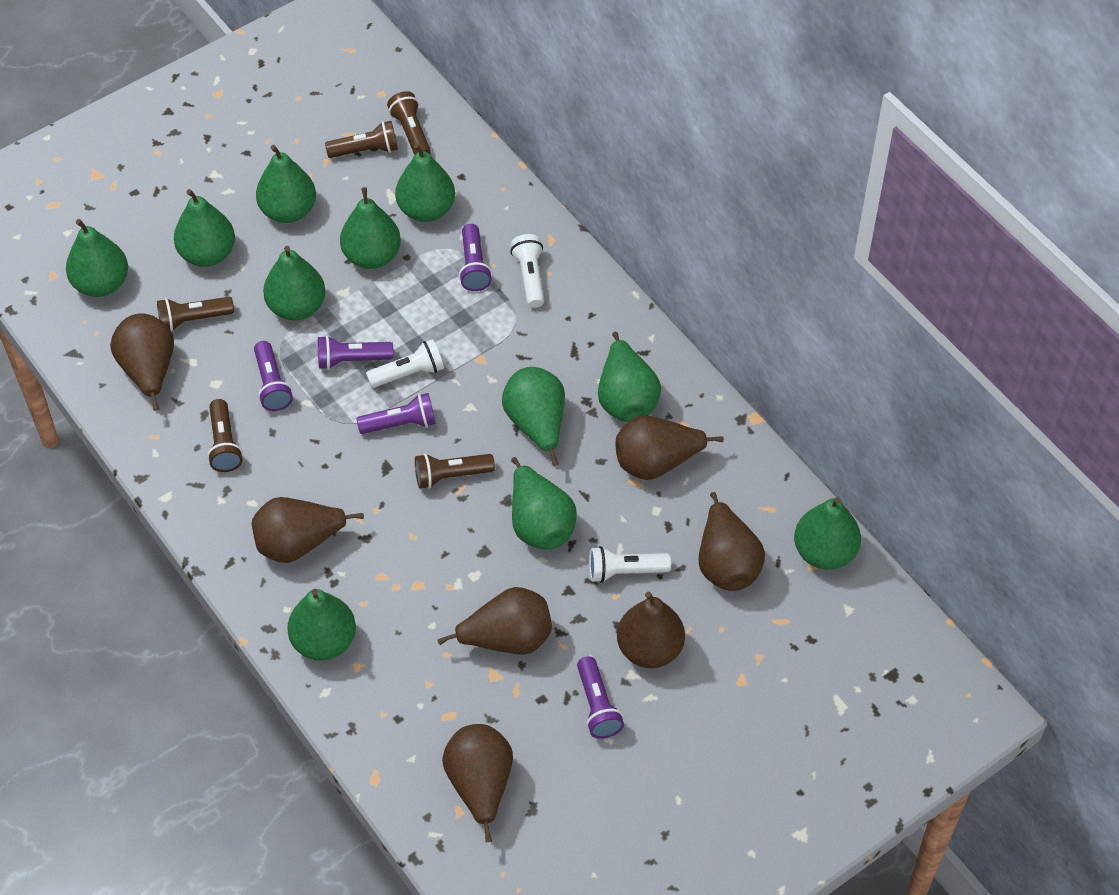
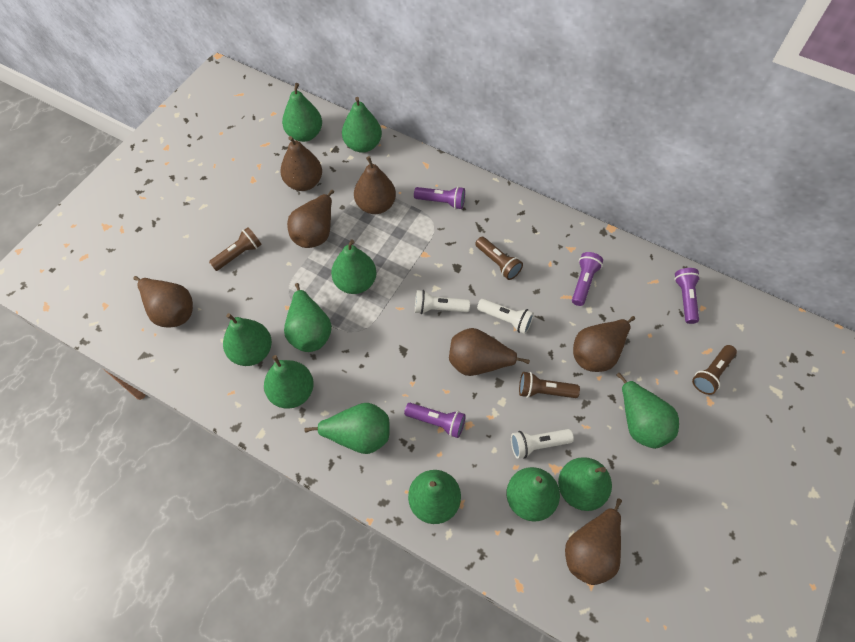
brown flashlight: [157,297,234,332] [207,399,243,472] [325,121,398,158] [387,91,431,155] [415,454,495,489] = 5 -> [209,227,262,271] [475,237,523,280] [519,372,580,398] [692,345,737,395] = 4
purple flashlight: [254,341,293,411] [318,336,394,370] [356,393,436,434] [459,224,492,291] [577,656,624,739] = 5 -> [404,403,466,438] [414,186,465,209] [572,252,603,306] [674,268,700,324] = 4

